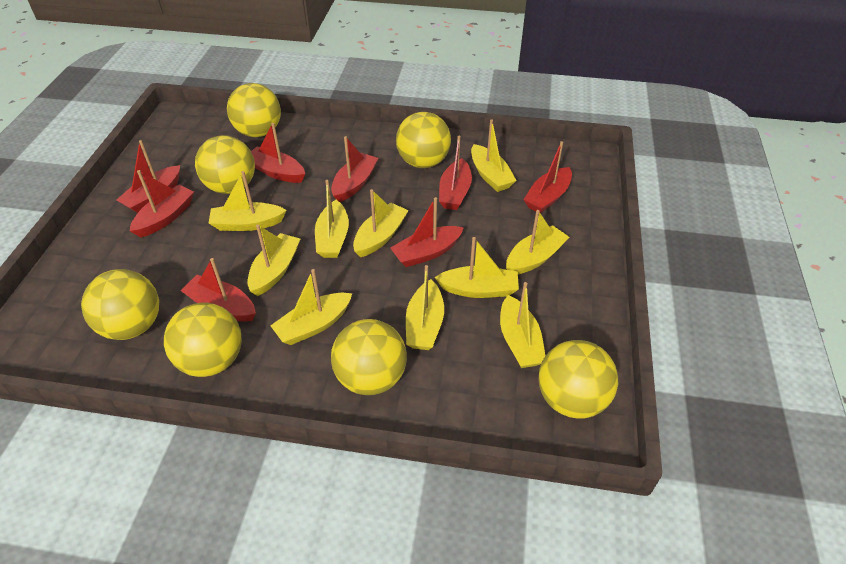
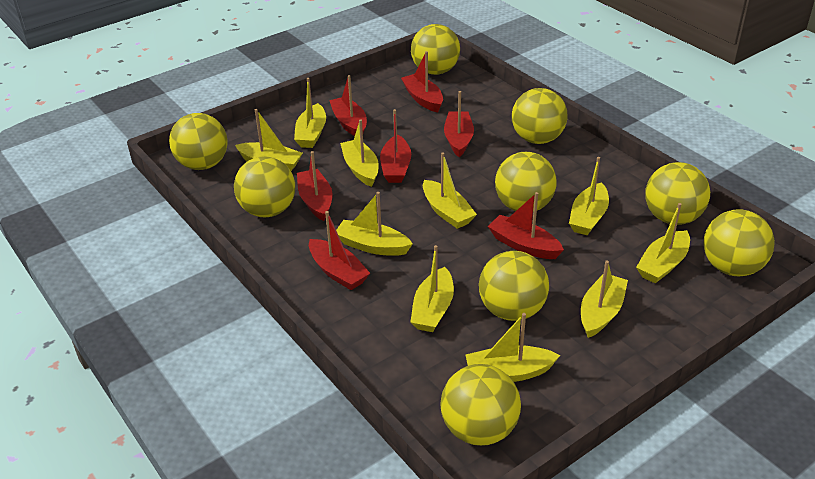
red boat: [117,140,180,213] [130,170,194,237] [180,258,256,322] [251,123,305,183] [331,136,378,202] [390,197,464,267] [439,136,472,210] [523,141,572,213] = 8 -> [297,151,333,221] [309,211,370,290] [329,75,367,136] [380,109,411,183] [401,51,443,112] [444,91,474,157] [488,192,564,259] = 7
yellow ball: [81,269,159,340] [164,303,242,377] [195,135,255,194] [227,83,281,137] [331,319,407,395] [396,112,451,168] [538,340,618,419] = 7 -> [169,113,228,170] [234,156,295,217] [411,24,460,75] [440,364,521,446] [479,251,549,321] [495,152,556,211] [512,88,567,144] [645,162,710,225] [703,209,775,276] = 9

